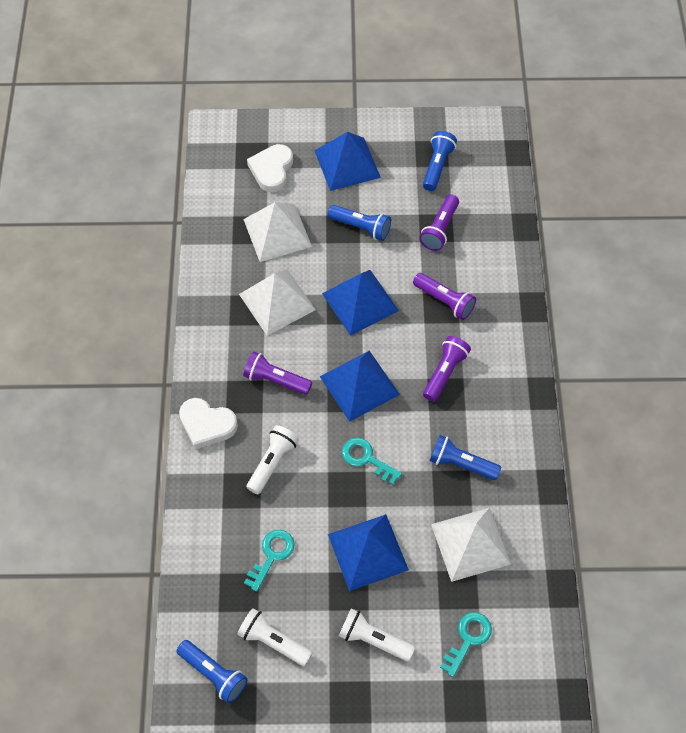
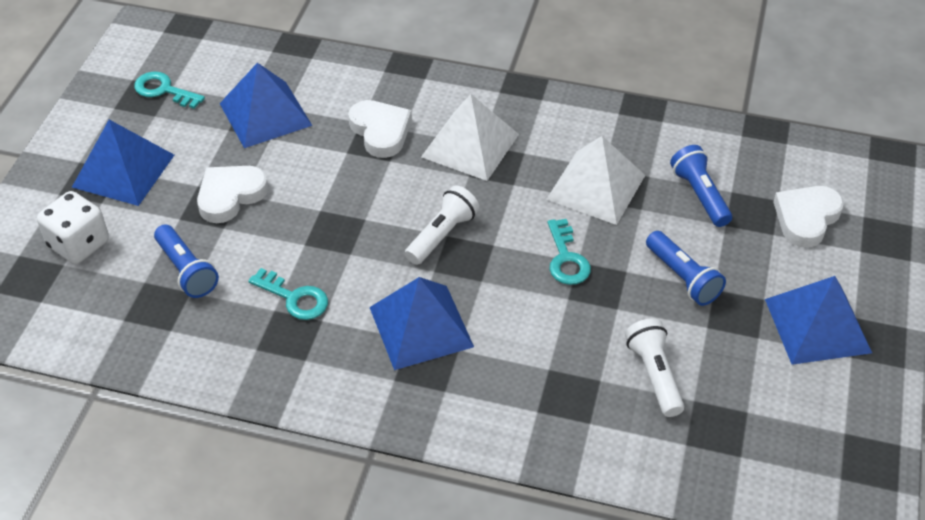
blue flashlight: [177,640,248,703] [327,205,391,241] [423,131,457,191] [429,435,501,480] = 4 -> [154,225,219,298] [646,231,726,306] [670,145,732,227] = 3
purple flashlight: [243,351,312,395] [413,273,476,320] [419,195,459,251] [423,336,471,402] = 4 -> none = 0
white dice: none = 0 -> [37,191,109,264] = 1
white flashlight: [237,608,312,666] [246,425,299,494] [339,608,415,661] = 3 -> [405,185,479,265] [625,318,684,417] = 2
white heart: [179,398,238,449] [247,144,293,192] = 2 -> [197,166,268,223] [348,100,412,158] [773,186,844,248] = 3
white pyramid: [239,270,316,336] [243,202,312,262] [431,508,511,582] = 3 -> [421,94,519,181] [546,136,645,225] = 2

